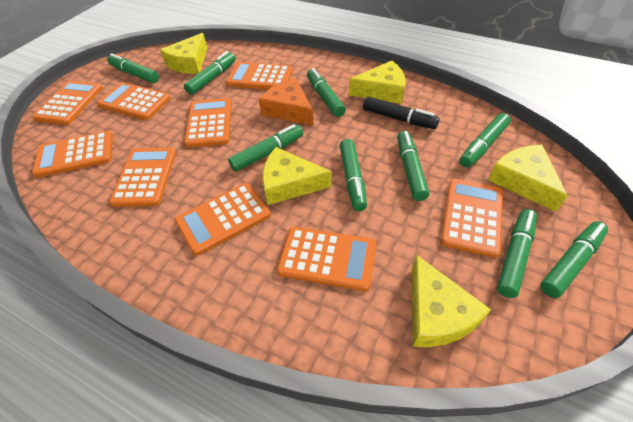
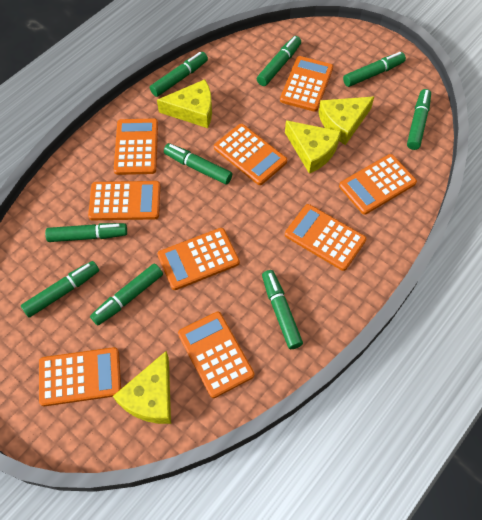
black marker: [363,96,440,129] = 1 -> none = 0
orange cheese: [259,78,314,126] = 1 -> none = 0
yellow cheese: [160,33,207,74] [262,147,332,205] [349,61,406,104] [412,255,491,347] [488,145,568,212] = 5 -> [113,351,171,424] [157,79,212,128] [285,120,341,174] [318,97,374,145] = 4

